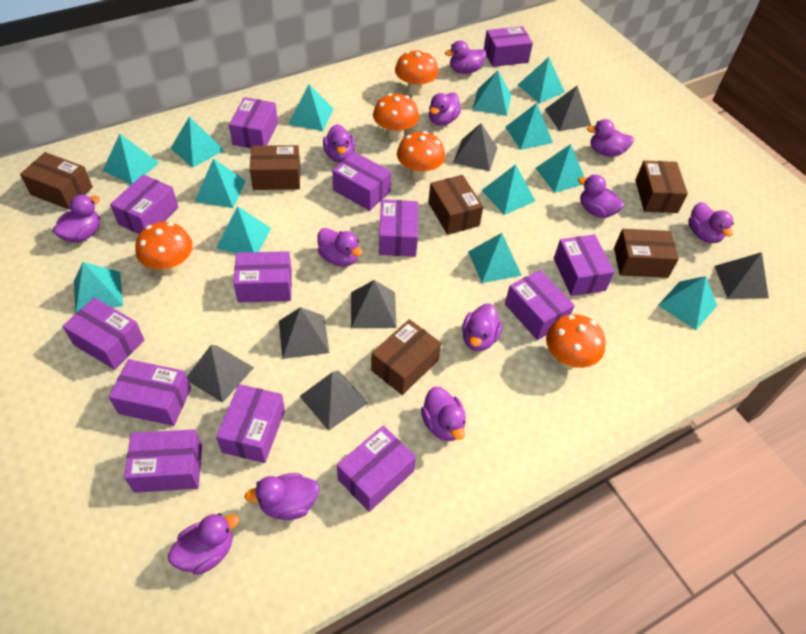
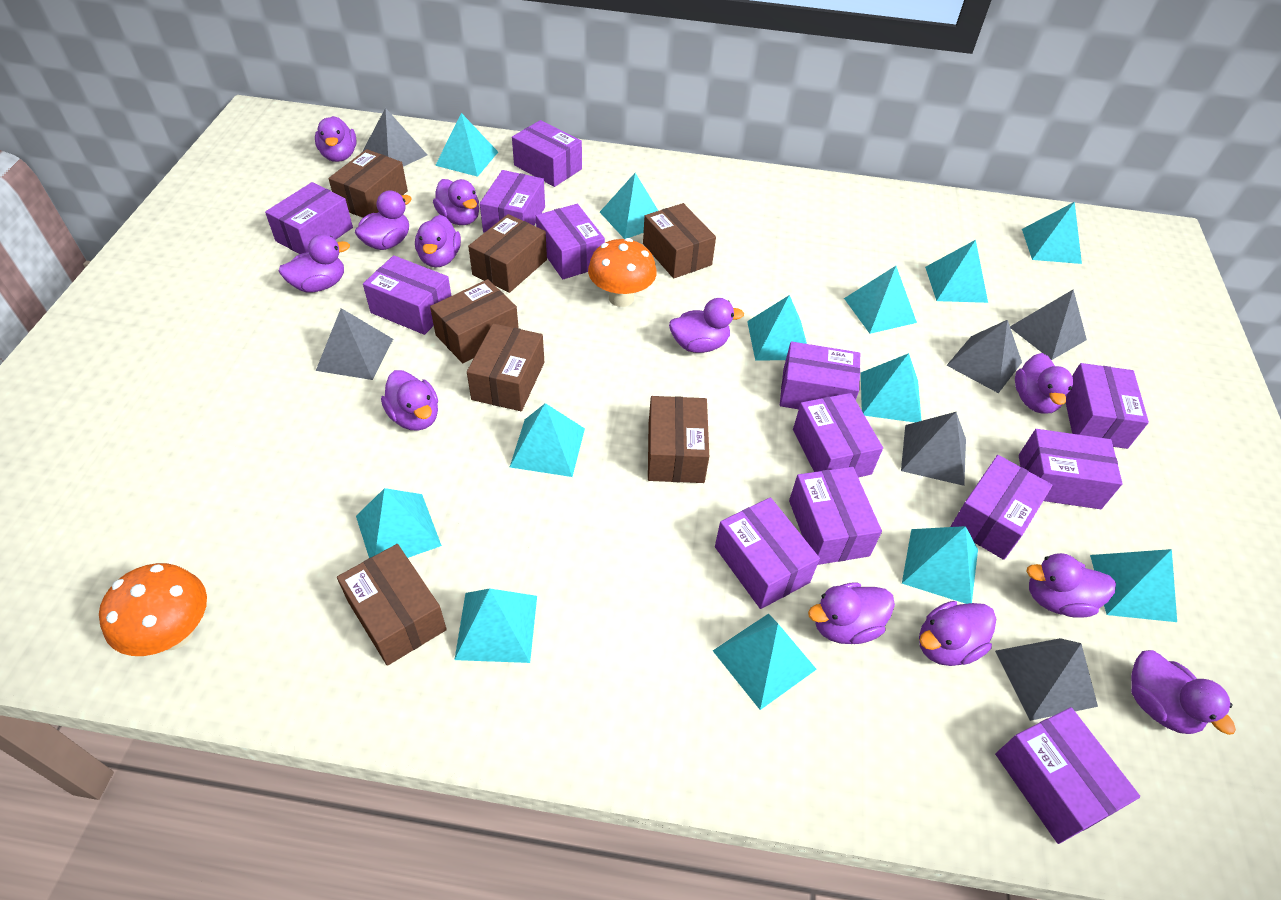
brown box: [20,152,93,210] [250,145,300,190] [371,319,441,395] [428,175,483,235] [614,229,679,278] [635,161,688,213] = 6 -> [328,149,408,218] [337,544,447,666] [430,279,519,363] [467,323,544,411] [468,214,547,293] [643,203,716,278] [648,396,709,483] = 7
grey pyramid: [187,345,254,403] [279,307,330,359] [300,370,368,431] [351,280,397,328] [453,123,498,171] [545,86,591,131] [714,252,769,299] = 7 -> [316,308,393,380] [362,108,427,167] [901,412,966,486] [947,320,1022,393] [995,638,1098,721] [1010,289,1087,360] = 6
orange mushroom: [135,222,193,275] [373,93,419,141] [395,50,438,95] [397,131,445,180] [546,314,606,369] = 5 -> [99,563,207,656] [588,238,657,307] = 2

